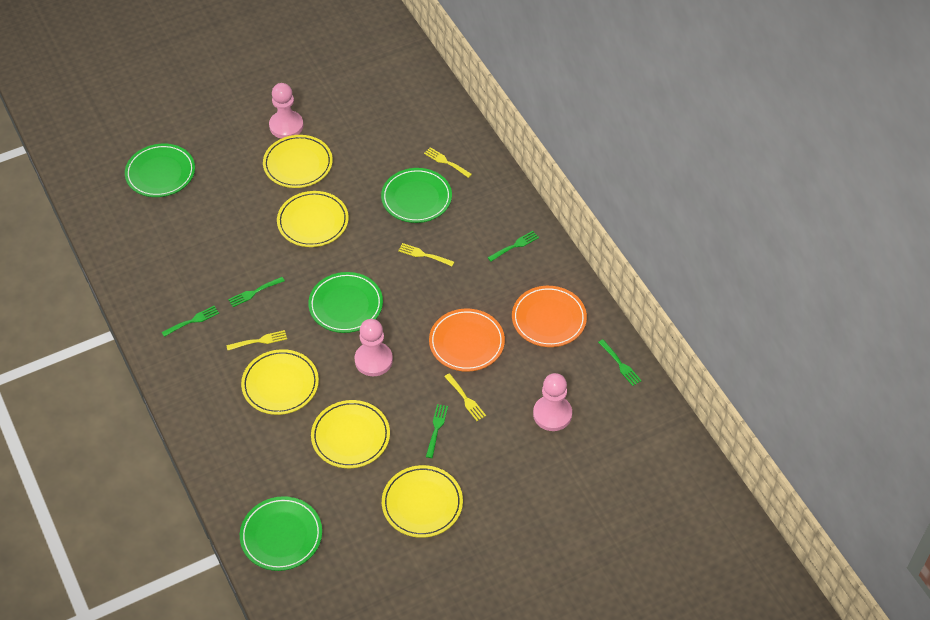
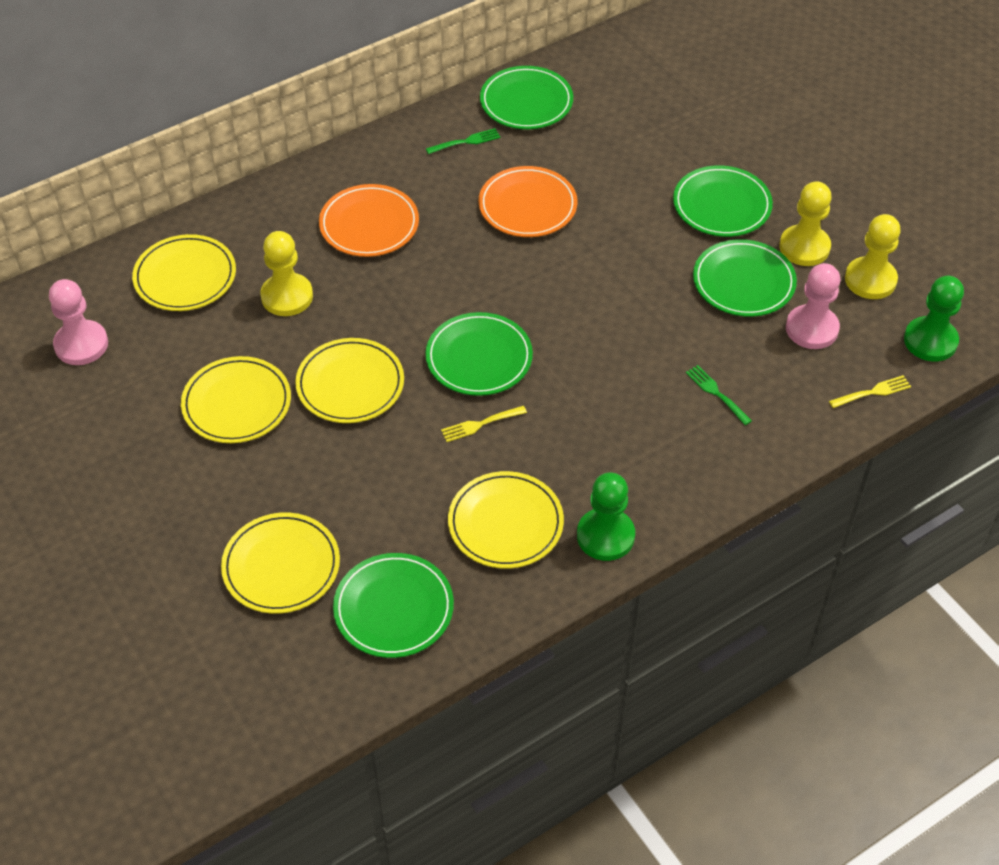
green fork: [162,306,219,337] [228,277,285,307] [426,404,448,458] [487,231,539,262] [598,339,642,386] = 5 -> [426,128,500,154] [686,365,752,425] = 2
green pawn: none = 0 -> [577,473,635,561] [904,276,964,362] = 2
green plate: [125,144,195,197] [240,496,322,571] [308,272,383,333] [381,168,452,223] = 4 -> [333,553,454,658] [426,312,533,396] [480,66,573,129] [673,165,773,237] [693,239,797,317] = 5
pink pawn: [269,83,304,139] [355,319,393,376] [533,373,572,431] = 3 -> [49,279,108,365] [786,263,840,349] = 2
yellow fork: [226,330,287,350] [398,243,454,266] [424,147,472,178] [444,373,486,421] = 4 -> [441,406,527,442] [829,375,911,408] = 2
yellow pawn: none = 0 -> [260,231,313,316] [779,182,832,266] [845,214,901,299] = 3

